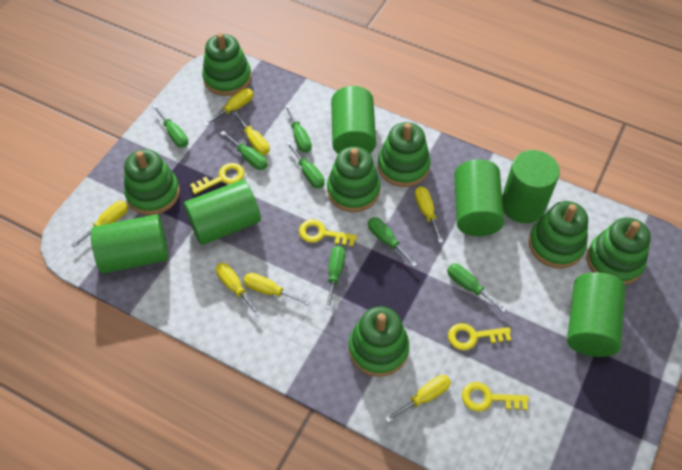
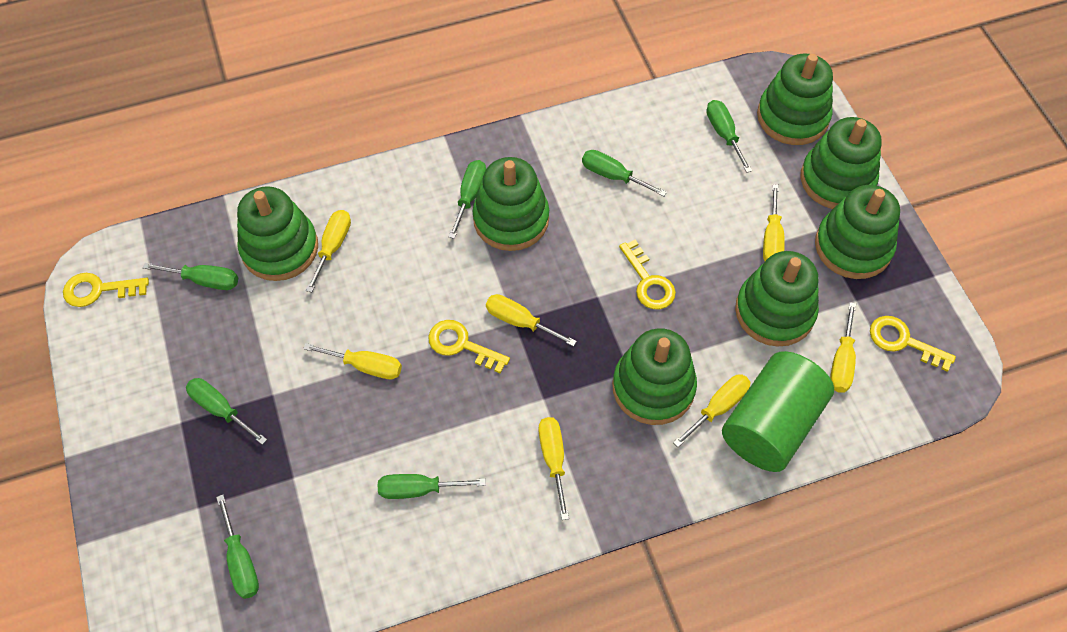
green cylinder: [91,214,168,273] [184,180,261,245] [331,86,376,154] [454,159,504,236] [502,150,560,223] [567,272,626,357] = 6 -> [722,351,834,472] = 1

